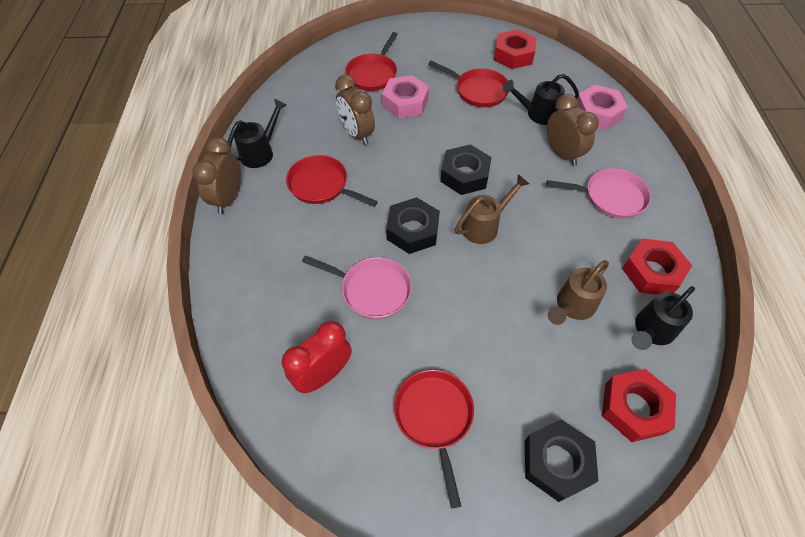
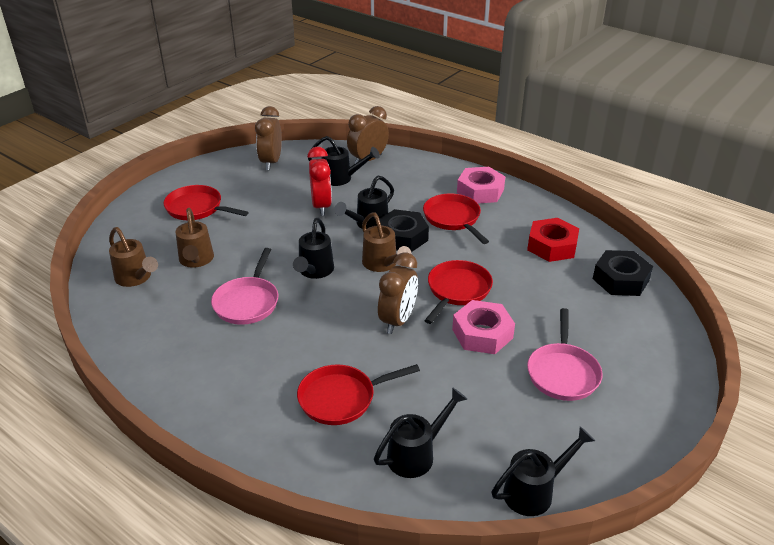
black nut: [386,197,440,254] [440,144,492,195] [525,419,599,502] = 3 -> [379,209,429,252] [593,250,653,296] = 2
black watering can: [228,98,287,168] [503,74,579,125] [631,286,695,350] = 3 -> [293,218,334,279] [307,136,380,186] [334,176,394,229] [374,387,467,478] [492,426,595,516] = 5
brown watering can: [455,174,529,244] [548,260,609,325] = 2 -> [109,227,158,287] [175,208,214,268] [362,213,412,272] = 3
red nut: [494,29,536,69] [602,369,676,442] [622,238,692,295] = 3 -> [527,218,579,262] = 1

